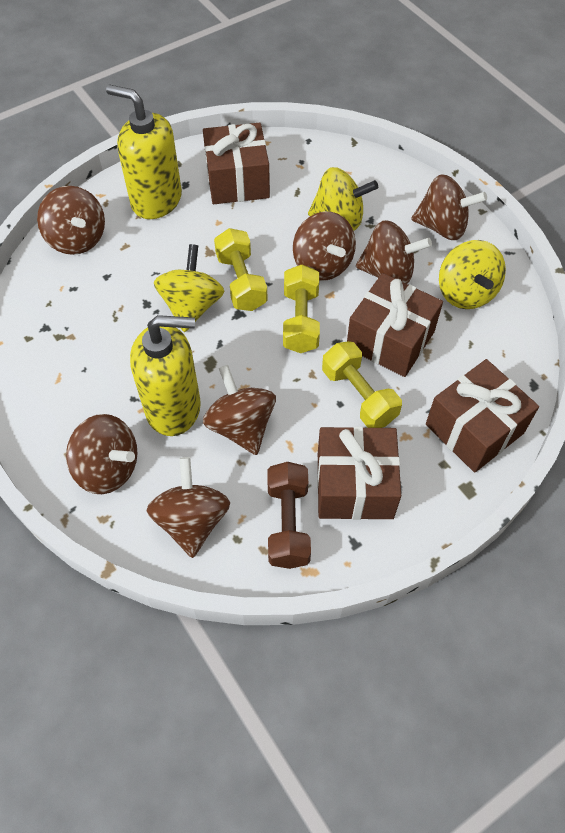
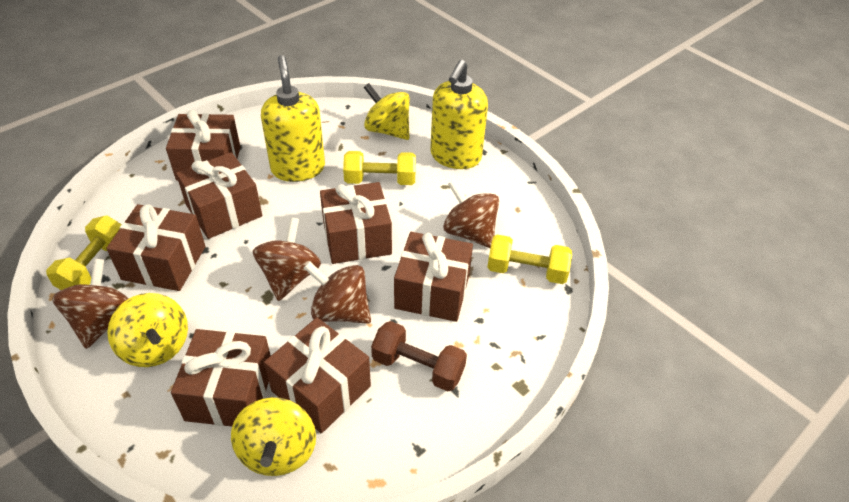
brown gift: [203,123,270,204] [317,426,401,520] [347,273,443,377] [426,359,539,473] = 4 -> [106,204,206,291] [166,110,240,181] [171,329,271,426] [176,152,262,239] [264,318,371,434] [320,182,392,264] [394,232,473,322] = 7
brown spinning top: [37,186,105,255] [66,414,138,494] [147,457,230,558] [203,365,276,455] [293,211,356,281] [356,220,432,284] [411,174,487,240] = 7 -> [52,259,129,349] [253,217,321,301] [304,261,371,324] [443,179,499,248] = 4

